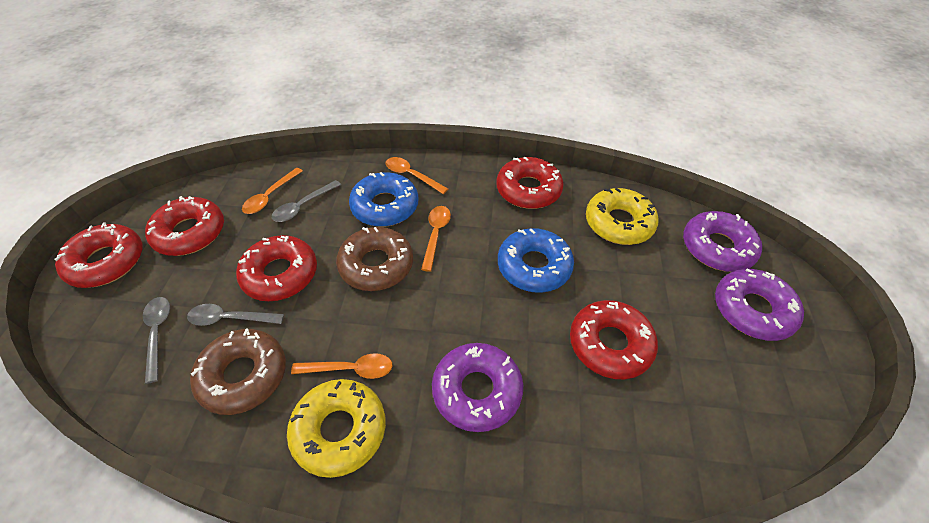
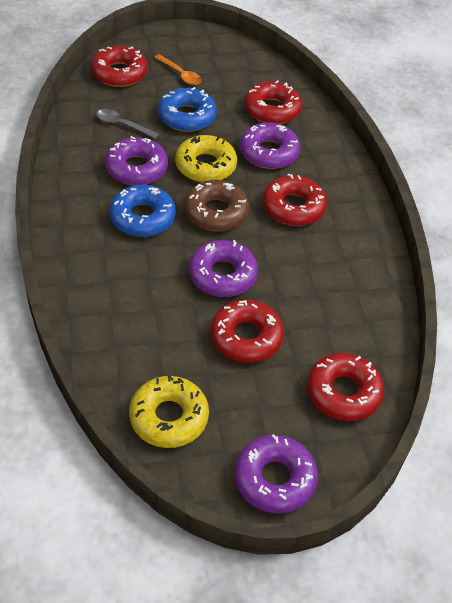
brown donut: [190,329,286,415] [336,227,413,291] = 2 -> [184,180,249,231] = 1
grey spoon: [143,297,170,384] [187,304,284,326] [272,180,341,222] = 3 -> [96,109,159,139] = 1
orange spoon: [242,168,302,214] [291,353,393,379] [386,157,448,194] [421,206,451,272] = 4 -> [154,54,202,85] = 1
purple donut: [432,343,523,432] [683,211,762,272] [715,269,804,341] = 3 -> [105,136,168,185] [189,240,258,297] [235,434,318,514] [240,122,300,169] = 4

